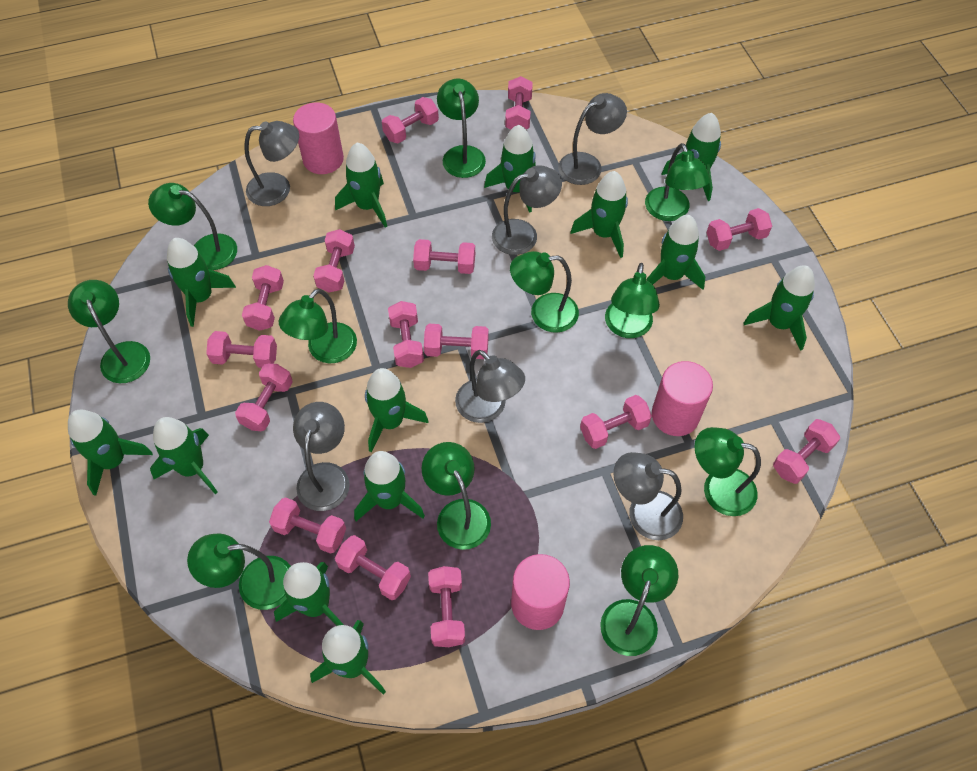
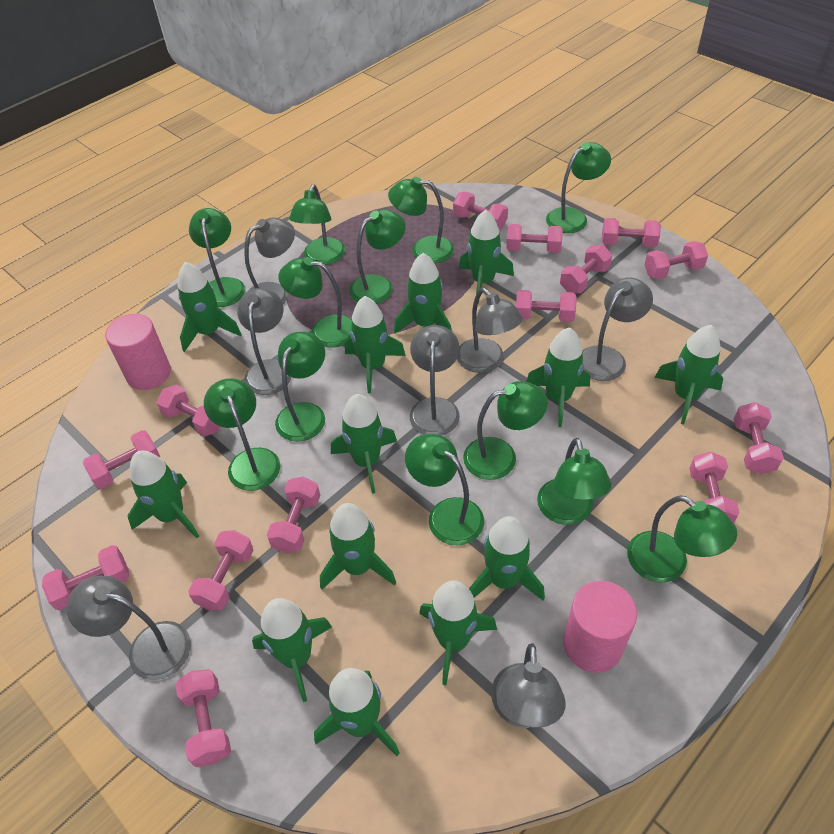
green lamp: [68,280,150,383] [148,183,237,270] [187,534,291,610] [279,289,357,363] [422,442,491,550] [437,79,486,178] [510,251,579,333] [600,545,678,656] [605,263,660,338] [645,143,711,221] [694,427,761,516] = 11 -> [189,208,245,307] [204,378,280,491] [275,332,325,442] [278,257,352,348] [289,184,345,265] [349,209,406,304] [388,177,454,264] [405,434,484,546] [463,381,548,480] [537,438,611,525] [546,142,611,233] [627,495,737,583] = 12
grey lamp: [244,121,299,206] [293,402,350,511] [455,350,525,423] [492,165,562,255] [558,93,627,185] [613,452,683,540] = 6 -> [66,576,191,680] [237,288,292,395] [244,218,295,304] [409,325,460,436] [457,288,523,373] [491,643,566,728] [583,277,653,381] = 7
pink cylinder: [293,103,344,174] [511,554,570,630] [652,361,713,436] = 3 -> [105,314,171,390] [563,581,637,673] = 2
pink dumbbell: [206,331,277,368] [235,364,293,431] [242,265,284,331] [269,497,346,554] [313,229,355,292] [335,535,411,600] [382,97,439,143] [388,301,424,368] [413,239,475,274] [424,324,489,359] [428,566,465,647] [505,76,533,130] [580,395,652,449] [706,208,772,251] [773,419,840,484] = 15 -> [42,545,129,610] [83,430,160,489] [156,384,221,436] [175,669,231,767] [188,530,253,611] [267,477,320,553] [453,192,508,229] [506,224,563,253] [516,290,577,322] [560,245,612,293] [602,218,661,248] [644,241,708,279] [689,451,740,523] [734,402,784,475] = 14

